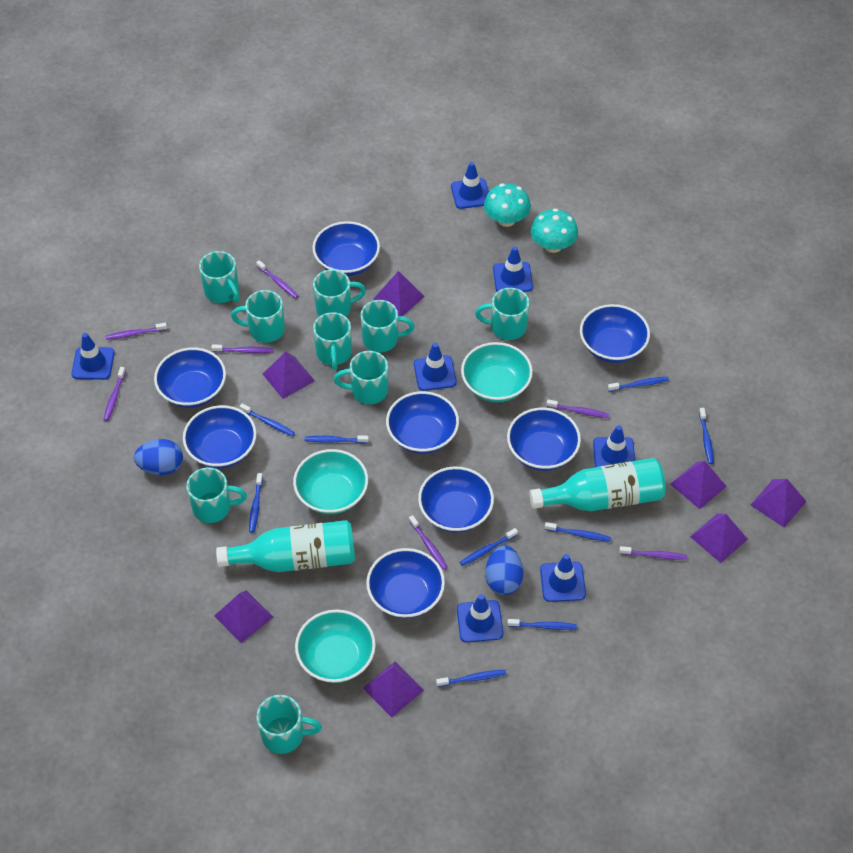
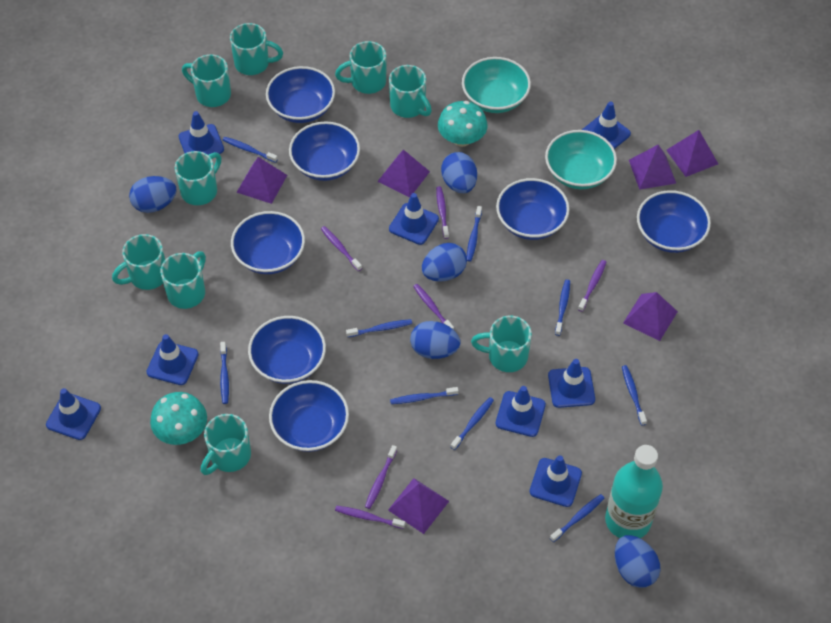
blue bowl: [154,347,226,408] [183,405,257,468] [312,221,380,276] [366,548,445,618] [386,391,459,454] [418,466,494,533] [507,408,581,471] [580,304,650,363] = 8 -> [231,211,305,274] [248,316,326,384] [266,66,335,123] [269,380,349,452] [289,121,360,181] [496,178,570,240] [637,190,711,253] = 7
blue egg: [134,439,183,475] [485,545,523,595] = 2 -> [129,176,177,213] [410,321,460,359] [422,243,467,282] [441,152,477,193] [615,535,660,588] = 5
blue traffic cone: [71,333,115,380] [414,343,457,391] [451,162,489,209] [457,594,503,643] [493,246,533,292] [540,554,586,602] [593,425,635,467] = 7 -> [46,388,101,440] [146,334,199,385] [179,111,224,155] [389,193,439,245] [496,386,546,437] [530,455,582,507] [548,359,595,408] [582,101,631,149] = 8
purple pyramid: [214,590,273,643] [263,351,315,399] [363,661,424,717] [373,271,425,316] [670,461,727,509] [690,513,748,563] [751,479,807,527] = 7 -> [236,157,287,204] [377,149,430,197] [388,478,449,534] [623,292,678,341] [629,145,676,190] [666,130,718,177] = 6
purple toothbrush: [104,367,126,421] [106,323,167,340] [211,345,274,353] [256,260,299,299] [409,515,448,570] [546,400,609,418] [619,546,687,560] = 7 -> [321,226,362,271] [335,506,405,529] [365,445,397,509] [413,284,454,330] [436,186,449,239] [578,260,606,312] = 6
turquoise bottle: [216,520,355,572] [529,458,666,511] = 2 -> [605,445,663,538] = 1
turquoise bowl: [293,449,368,514] [295,609,376,683] [461,342,533,402] = 3 -> [462,57,531,113] [545,130,617,189] = 2

